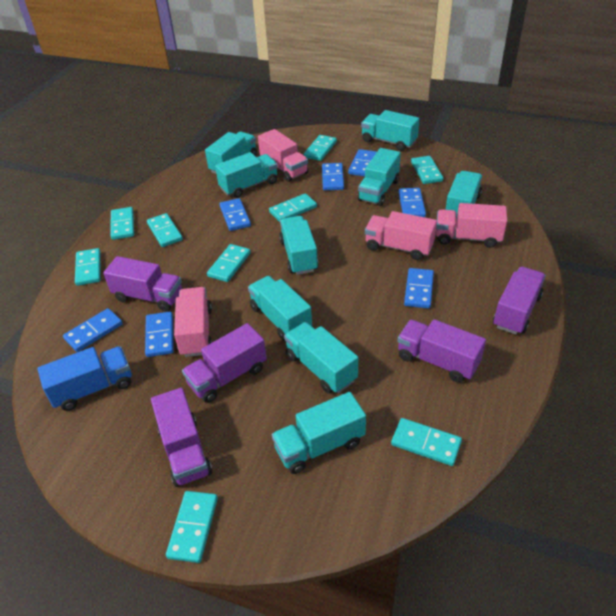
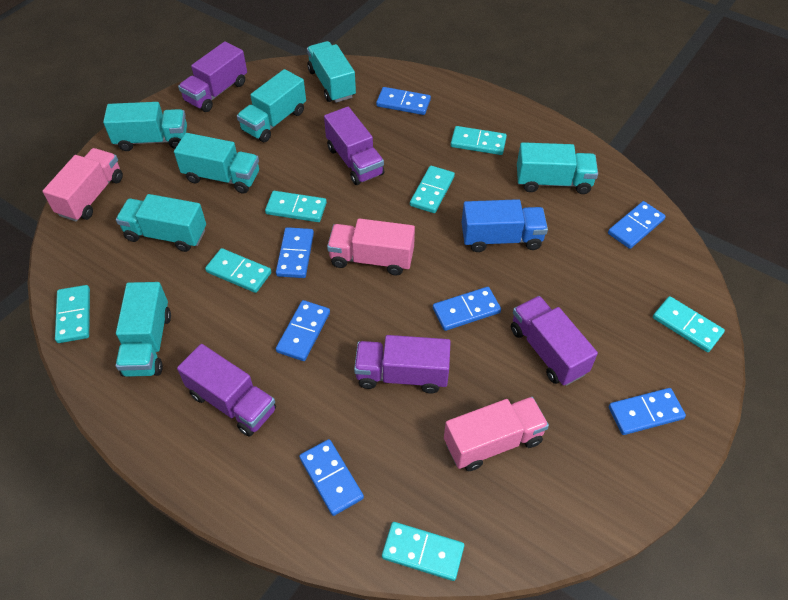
pink truck: [174,287,212,357] [258,129,308,182] [365,211,437,260] [436,203,507,248] = 4 -> [43,148,123,222] [327,218,415,275] [444,397,549,471] = 3
turquoise domino: [75,248,101,286] [111,207,134,240] [147,213,183,247] [166,491,218,563] [207,244,251,282] [269,193,317,222] [304,135,337,161] [391,418,462,466] [411,156,443,184] = 9 -> [55,285,90,343] [205,248,271,293] [265,191,327,222] [382,522,464,581] [410,166,455,213] [451,126,507,155] [653,296,725,352] = 7
turquoise truck: [205,131,257,174] [215,152,278,198] [248,276,312,341] [272,392,366,474] [279,216,318,275] [284,322,358,394] [357,148,401,206] [361,110,419,151] [445,171,482,220] = 9 -> [103,102,187,151] [116,194,206,252] [116,282,171,377] [174,133,259,194] [237,69,306,142] [307,41,356,103] [517,142,598,194] = 7

